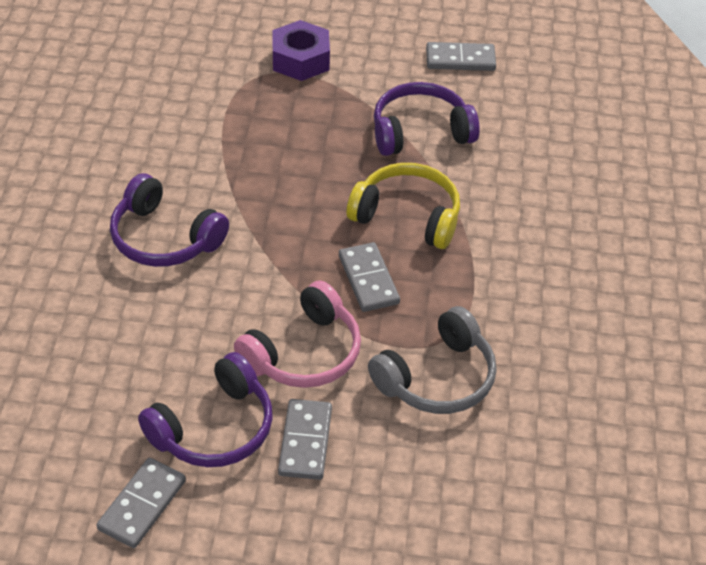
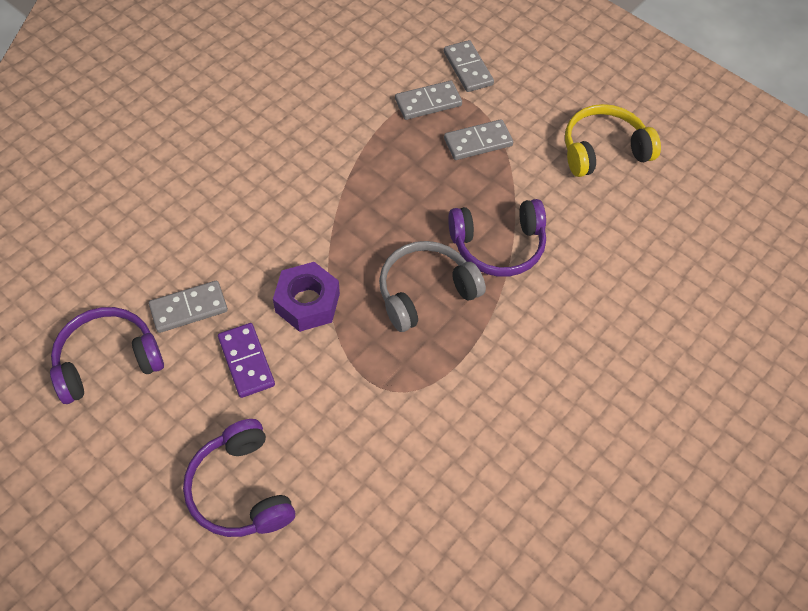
pink headphones: [234,281,361,388] = 1 -> none = 0
purple domino: none = 0 -> [218,323,275,398] = 1

